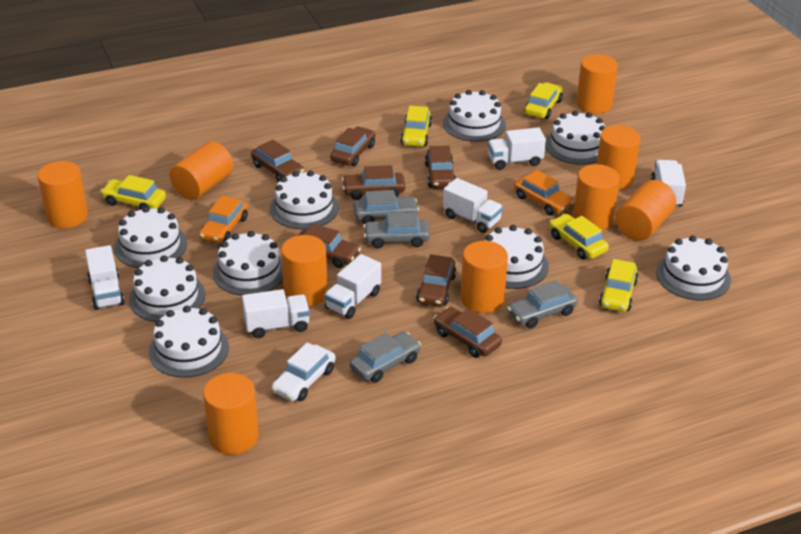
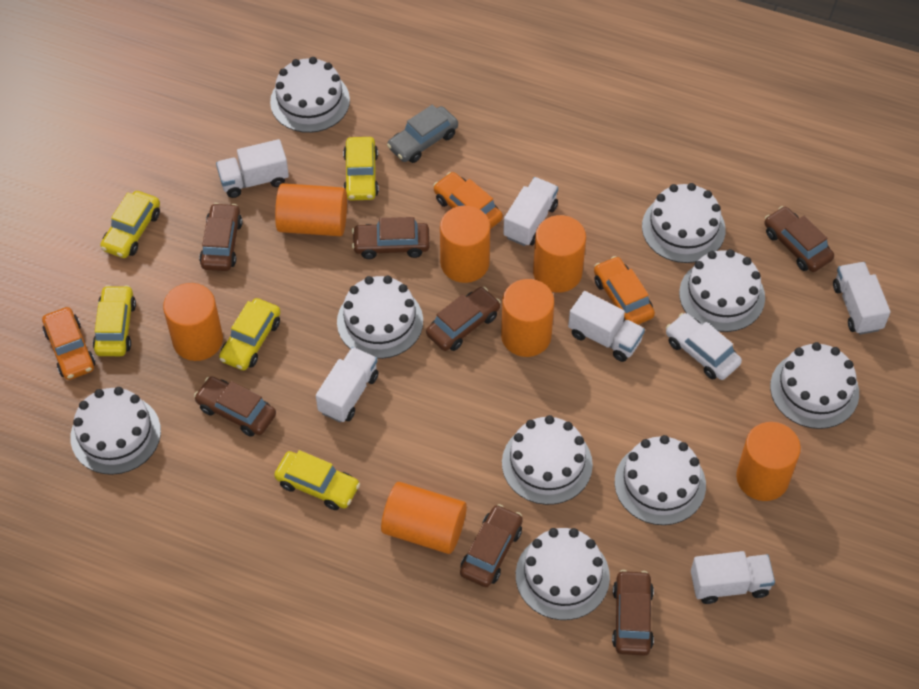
grey car: [350,332,421,383] [354,190,419,224] [363,212,430,248] [507,280,578,328] = 4 -> [387,105,458,163] = 1
orange car: [199,195,248,244] [514,170,574,215] = 2 -> [42,307,95,380] [433,172,503,229] [594,256,655,325] = 3
orange cylinder: [38,161,88,228] [170,141,233,200] [203,373,259,455] [281,235,328,307] [461,241,508,313] [573,164,620,231] [576,54,618,114] [597,125,640,190] [616,180,676,241] = 9 -> [163,283,223,361] [275,183,347,236] [381,482,467,554] [440,206,490,283] [501,279,554,357] [533,215,586,293] [736,422,801,501] = 7

